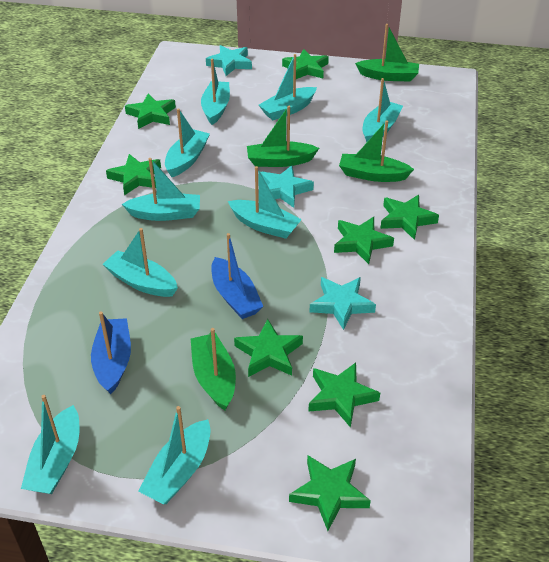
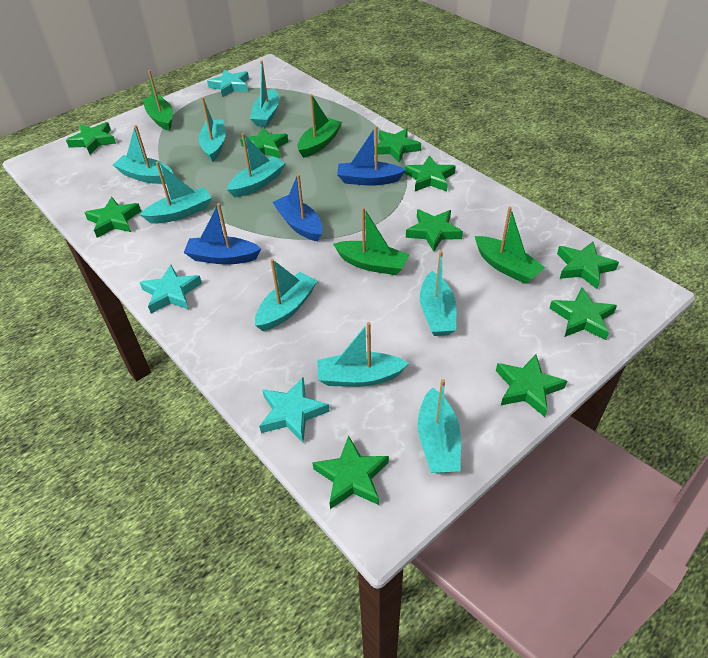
blue boat: [91,311,131,394] [211,233,263,319] = 2 -> [184,203,261,265] [272,174,323,241] [337,126,406,186] = 3
green star: [106,154,161,196] [125,94,176,129] [234,319,303,377] [282,49,329,79] [289,455,371,531] [308,362,380,428] [334,217,394,264] [380,195,439,240] = 8 -> [66,122,116,154] [84,197,141,238] [240,127,288,158] [312,436,389,509] [374,128,421,163] [404,155,456,191] [406,209,463,251] [496,354,567,417] [549,287,617,340] [557,242,619,289] = 10

